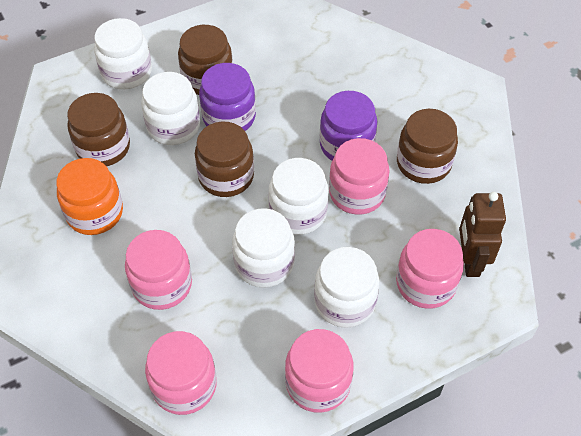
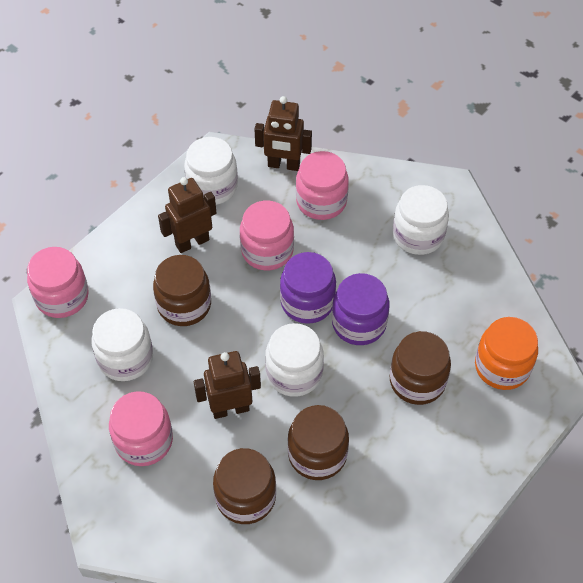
brown robot: [459,192,506,277] = 1 -> [158,177,216,253] [194,351,261,419] [254,96,312,171] = 3
pink jar: [125,230,192,310] [145,331,217,415] [285,329,354,413] [329,138,390,215] [396,229,464,309] = 5 -> [27,247,89,318] [109,391,173,466] [240,201,294,271] [296,151,349,220] = 4
white jar: [94,18,152,89] [141,72,200,145] [232,208,295,288] [269,158,329,235] [314,247,380,328] = 5 -> [91,308,153,381] [184,137,238,205] [265,323,324,397] [393,185,449,255] = 4

